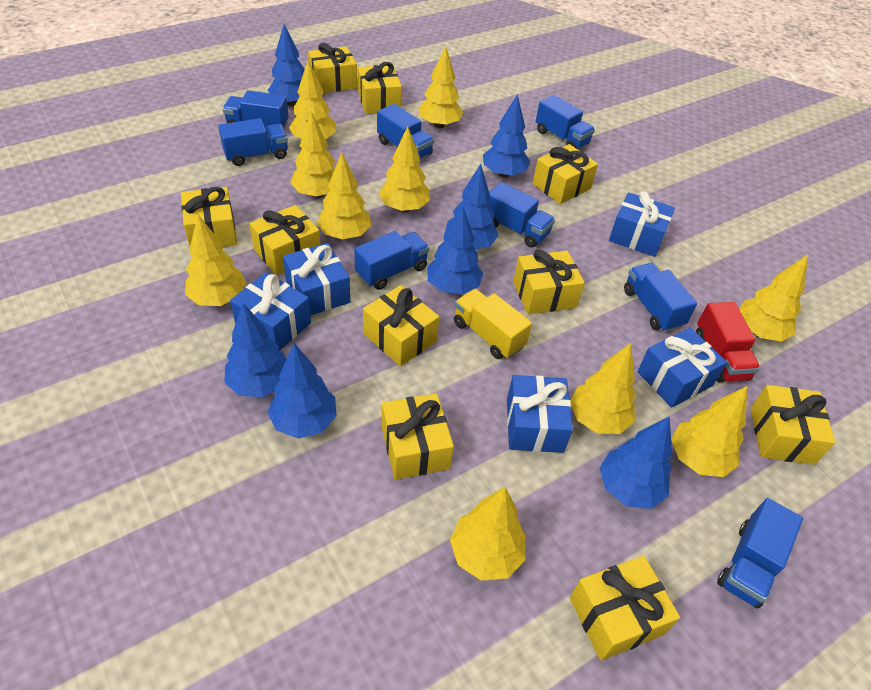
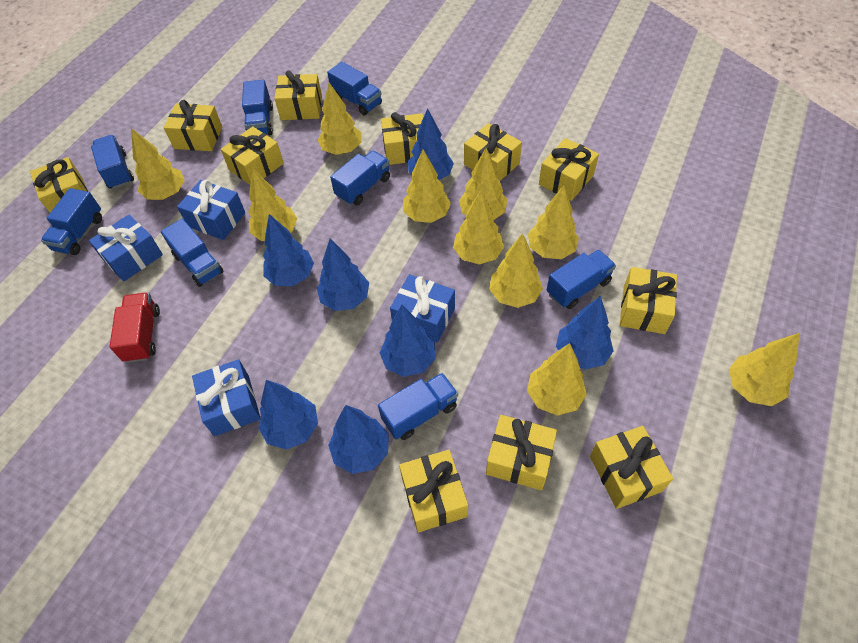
blue gift: [230,272,311,351] [283,243,350,316] [507,375,573,453] [609,191,675,257] [638,328,727,408] = 5 -> [89,214,163,281] [177,180,245,240] [192,359,261,436] [390,274,455,343] = 4
yellow gift: [181,187,237,247] [250,205,320,275] [308,43,357,93] [358,62,402,114] [363,285,439,366] [382,393,454,480] [513,250,585,314] [532,144,598,204] [570,556,680,661] [750,385,835,465] = 10 -> [30,157,88,213] [164,100,222,151] [221,126,284,185] [274,70,322,120] [381,112,423,165] [399,450,468,532] [464,123,522,181] [486,415,557,490] [539,138,599,201] [590,426,673,509] [620,267,677,334] = 11
yellow truck: [454,289,532,359] = 1 -> none = 0

